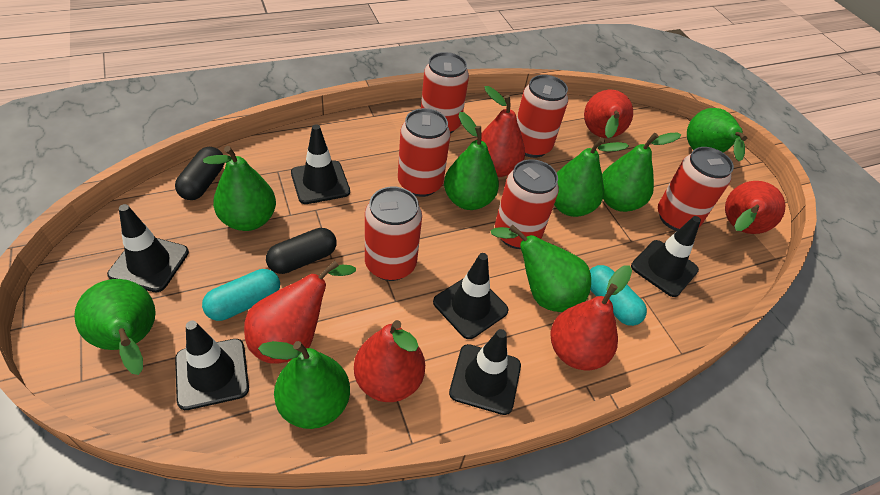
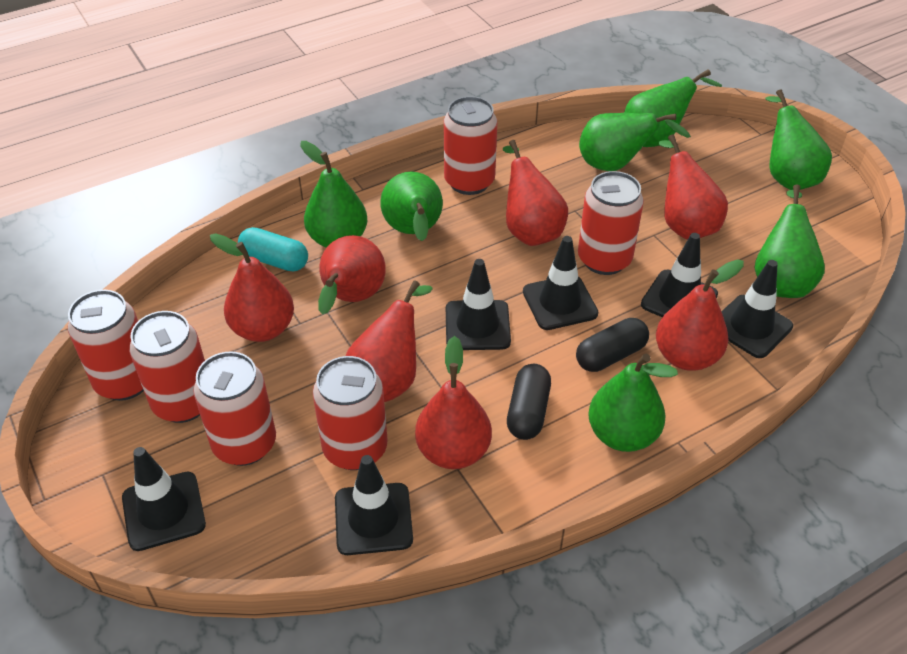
green pear: [74,279,156,375] [203,146,276,231] [258,341,350,429] [444,112,499,210] [491,224,591,312] [554,138,629,217] [602,132,681,212] [687,108,747,161] = 8 -> [300,141,367,248] [380,171,443,241] [579,113,691,171] [588,354,678,452] [624,69,722,147] [755,185,825,298] [765,89,832,190] = 7
red pear: [244,260,356,364] [354,320,425,402] [481,86,525,177] [550,265,632,370] [584,90,633,138] [725,181,785,234] = 6 -> [210,233,294,342] [318,235,386,315] [345,281,433,402] [415,336,492,469] [503,140,568,246] [656,259,744,371] [658,134,728,240] = 7
turquoise capsule: [202,269,280,321] [590,265,647,326] = 2 -> [238,227,308,272] = 1

